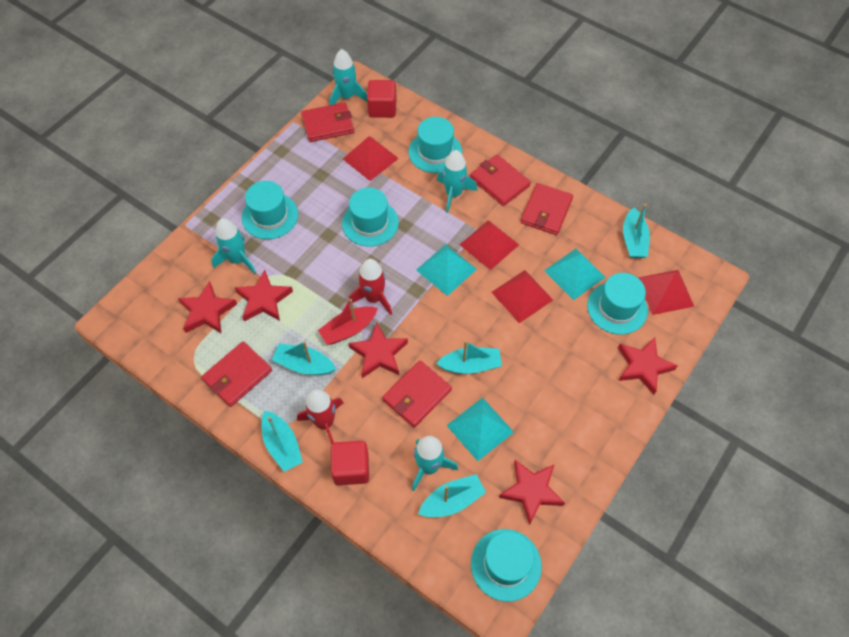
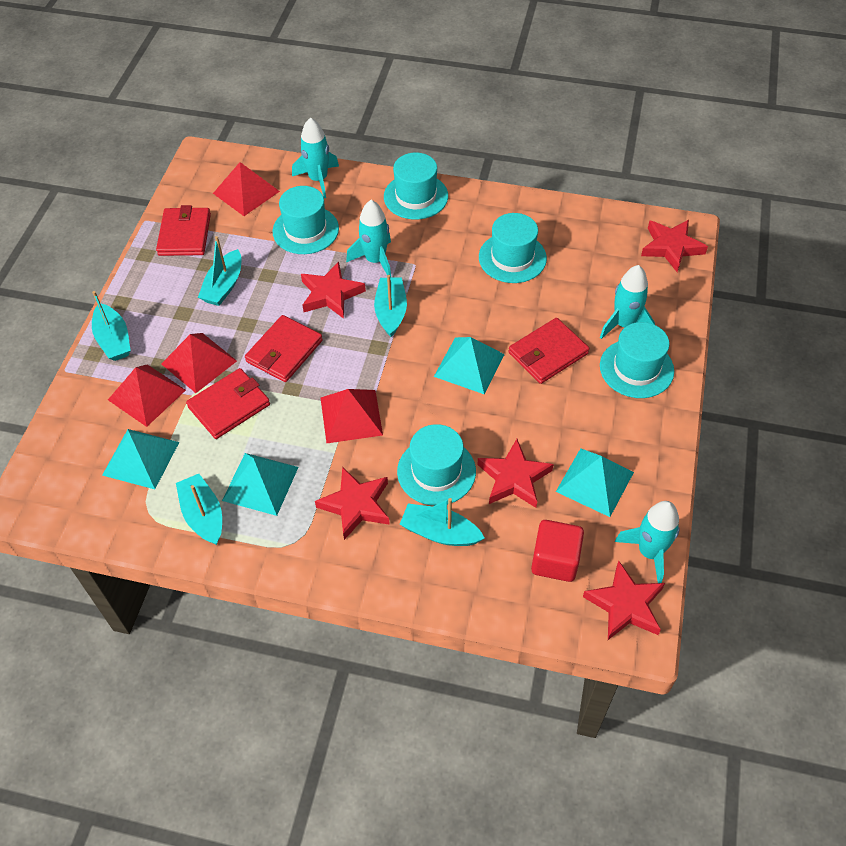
red boat: [318,299,378,345] = 1 -> none = 0
red cube: [331,441,369,485] [367,80,397,118] = 2 -> [531,520,584,582] = 1
red rocket: [297,389,343,444] [349,259,392,315] = 2 -> none = 0
red wallet: [201,341,272,407] [301,102,354,142] [382,360,452,427] [470,154,531,206] [521,183,573,235] = 5 -> [156,205,211,256] [186,368,270,439] [245,315,323,382] [508,318,589,384] = 4
turquoise pyramid: [416,244,477,296] [446,398,514,461] [544,249,605,300] = 3 -> [102,429,179,489] [222,453,298,516] [434,337,505,394] [556,448,634,517] = 4

